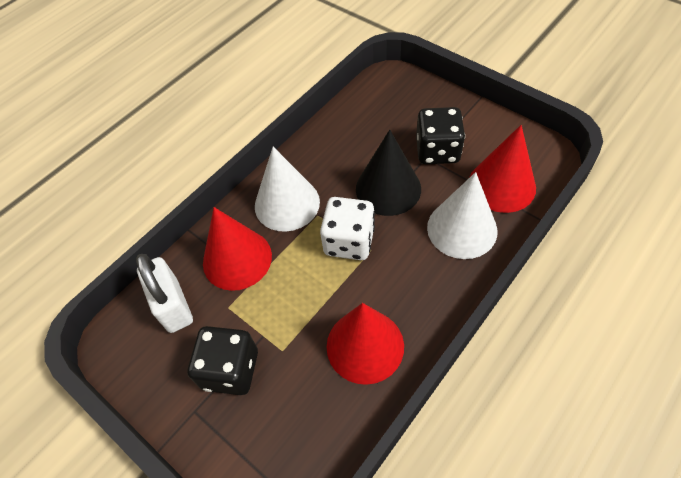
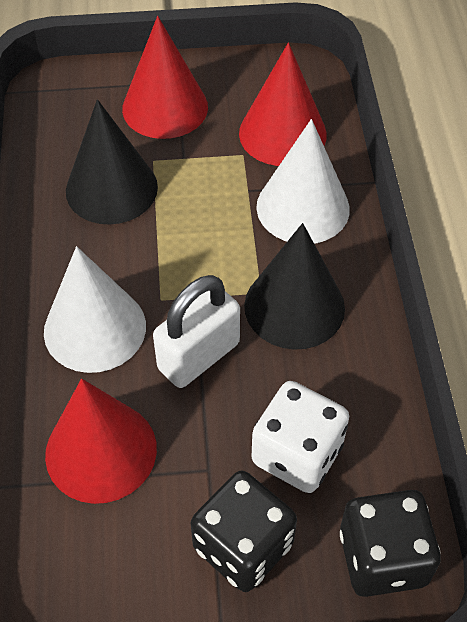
black cone: [356,130,421,216] = 1 -> [66,99,158,225] [244,223,345,350] = 2

